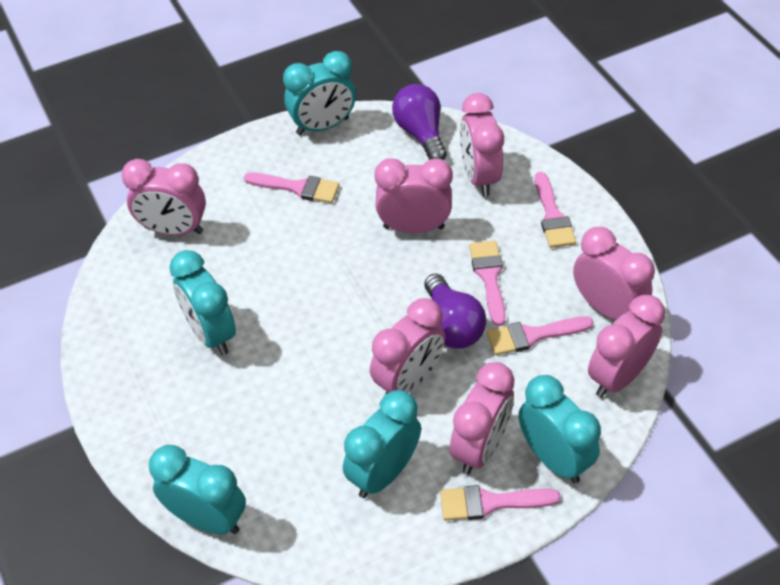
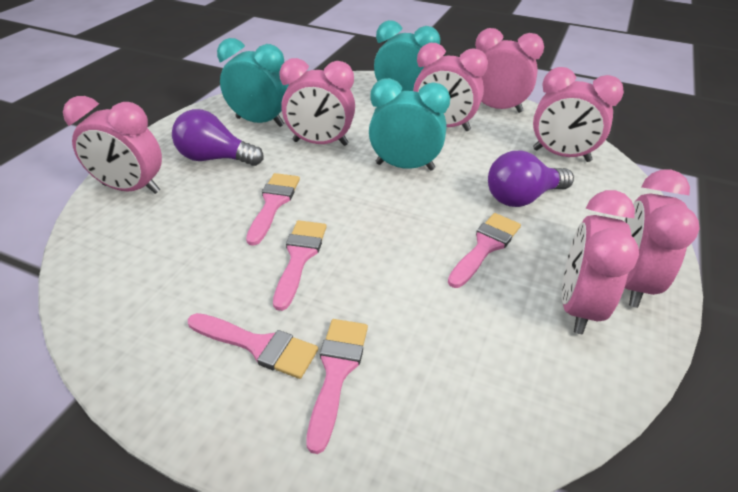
turquoise clock: [149,445,246,534] [169,250,236,355] [283,51,356,135] [343,390,421,498] [518,375,601,483] = 5 -> [217,38,289,127] [369,78,450,171] [374,20,440,91] = 3

